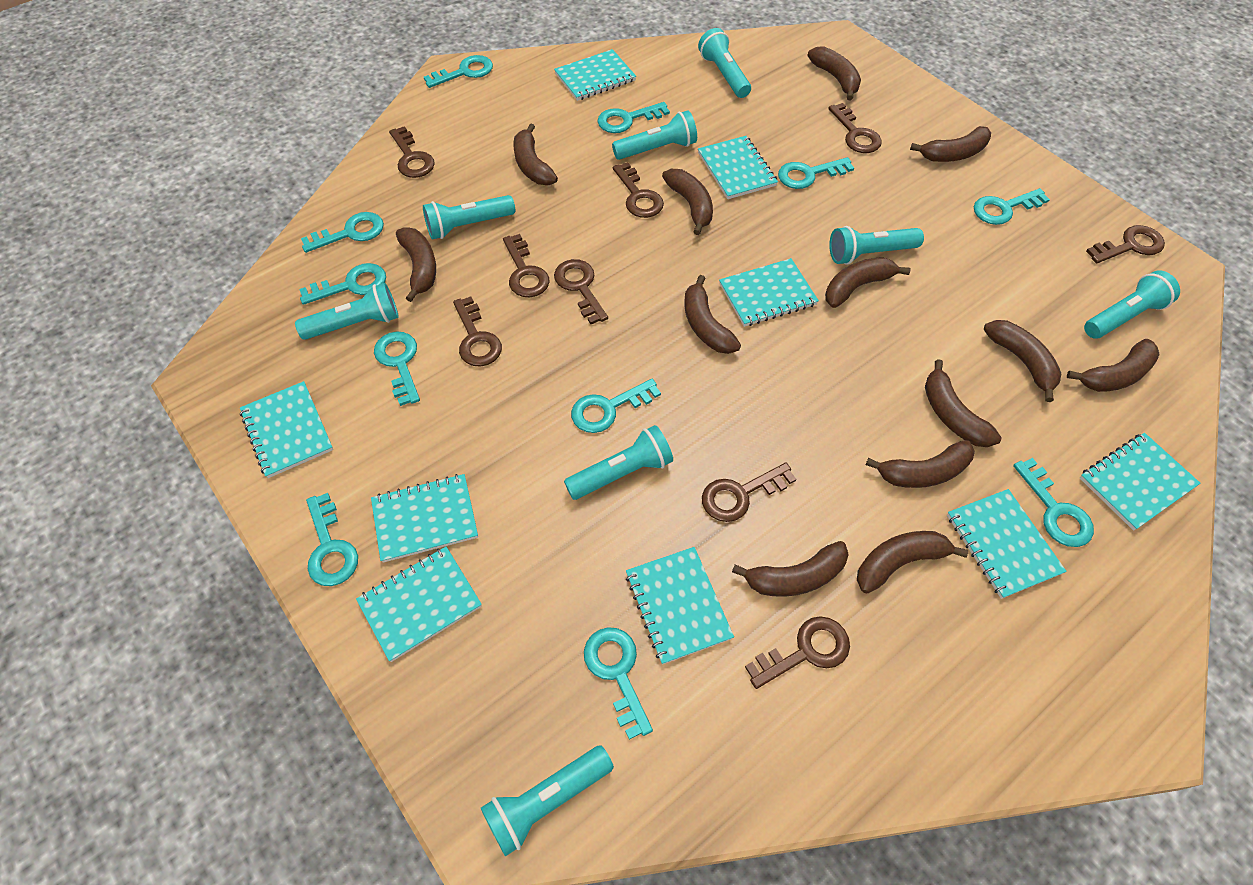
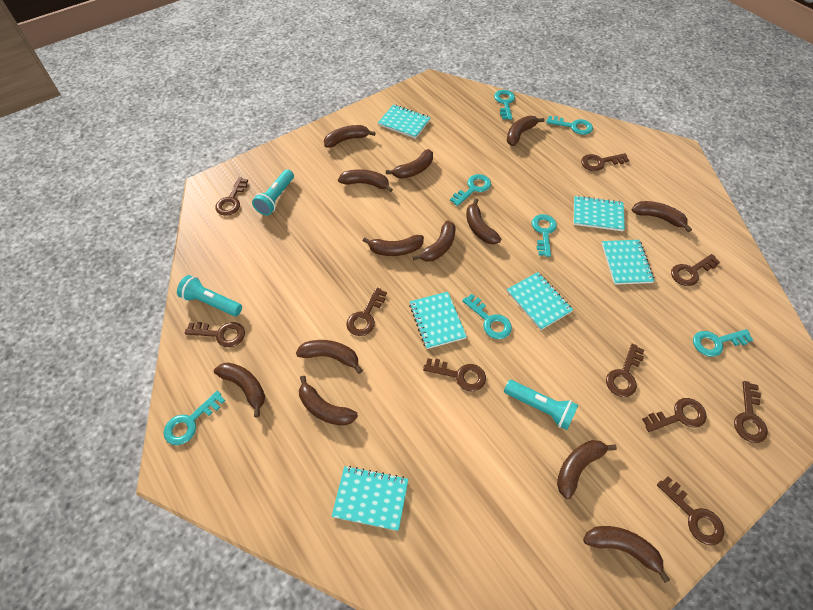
brown key: [389,126,435,178] [453,297,502,366] [503,234,549,297] [554,259,608,324] [613,162,664,218] [702,463,796,522] [745,616,850,689] [828,103,882,153] [1086,225,1165,264] = 9 -> [184,322,245,347] [215,177,248,216] [346,288,387,336] [423,358,486,391] [581,153,629,171] [606,344,644,397] [642,398,707,432] [657,476,724,546] [671,254,720,286] [734,381,768,443] = 10
turquoise flashlight: [295,283,399,340] [423,195,515,239] [481,745,614,857] [564,425,673,500] [612,110,697,160] [698,28,751,98] [829,226,924,265] [1084,271,1180,339] = 8 -> [177,275,242,316] [252,169,294,215] [504,380,578,430] = 3
turquoise key: [299,263,386,305] [301,212,384,253] [306,493,358,586] [374,331,420,406] [424,55,493,88] [571,379,661,433] [584,627,653,740] [598,102,670,133] [778,157,854,189] [974,188,1050,225] [1013,458,1094,547] = 11 -> [164,391,226,445] [450,174,491,206] [462,294,512,339] [494,90,515,120] [532,214,557,257] [546,116,593,135] [693,329,753,357] = 7
turquoise notebook: [240,381,333,478] [356,546,482,662] [371,474,478,563] [554,49,636,101] [626,547,734,665] [698,136,778,199] [719,258,819,327] [947,489,1066,599] [1080,433,1200,531] = 9 -> [332,466,408,531] [378,104,431,139] [409,292,467,349] [507,272,573,330] [574,196,625,231] [602,240,654,285] = 6

